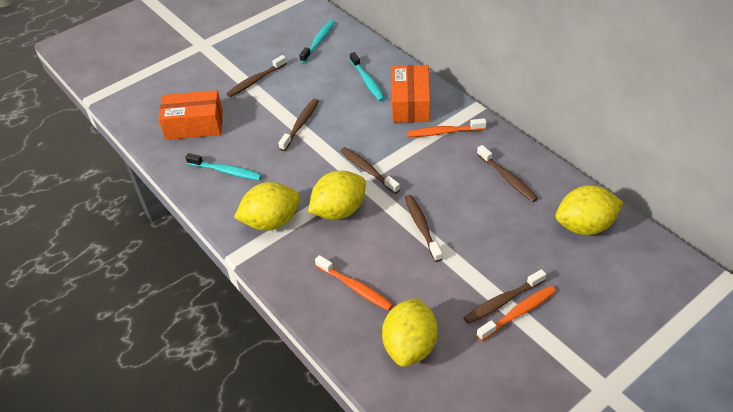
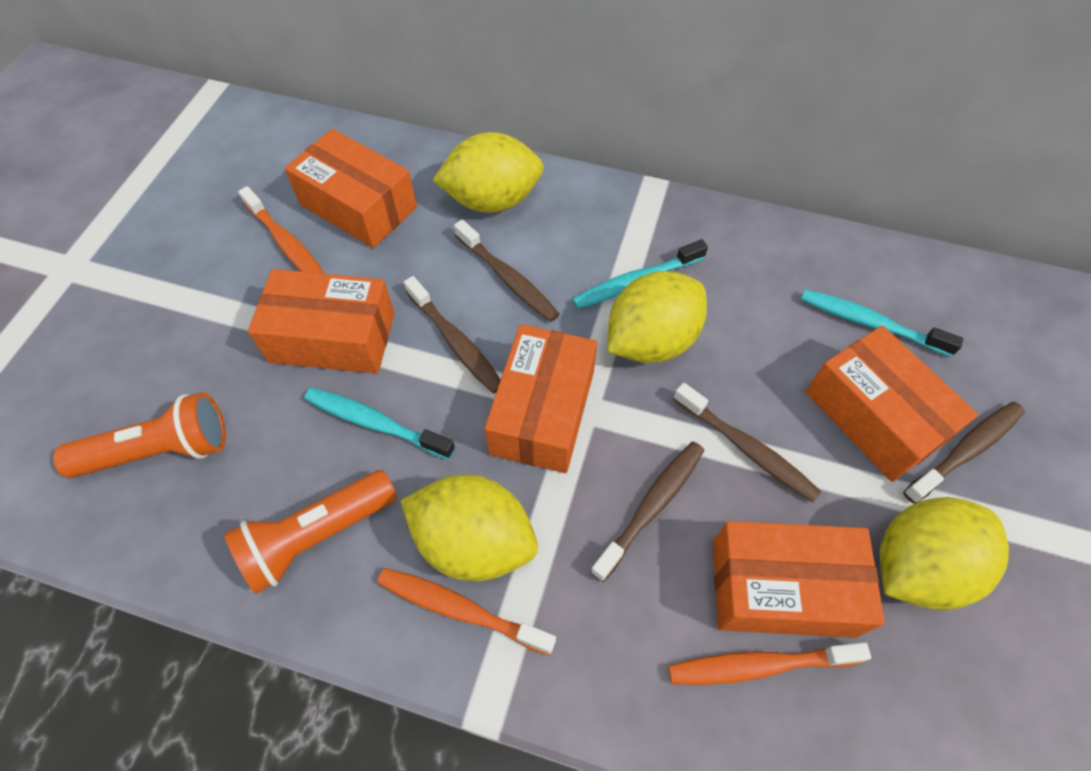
brown toothbrush: [226,55,287,97] [278,99,319,151] [340,147,400,194] [405,195,442,262] [463,269,546,324] [477,145,538,202] = 6 -> [404,276,501,394] [454,220,559,322] [590,441,704,582] [673,383,822,502] [903,402,1025,504] = 5
orange box: [158,90,223,140] [392,65,430,123] = 2 -> [248,269,395,374] [285,129,417,248] [485,324,597,473] [713,521,885,638] [806,326,978,482] = 5
orange flashlight: none = 0 -> [53,392,226,478] [224,470,397,594] = 2

